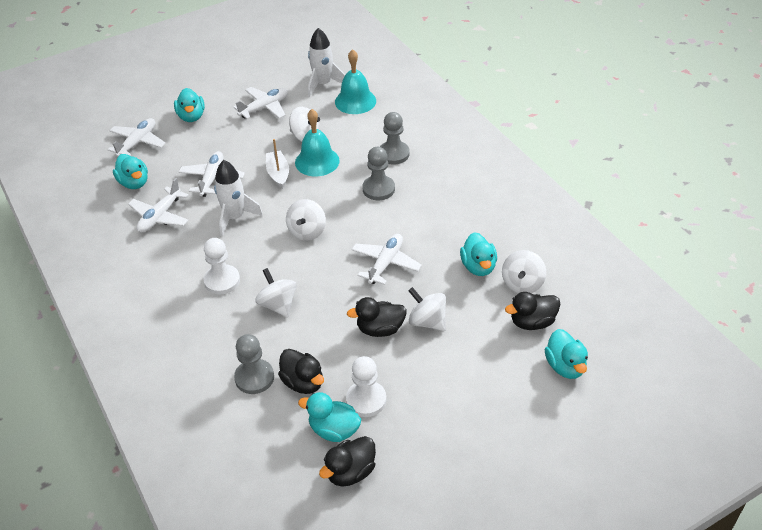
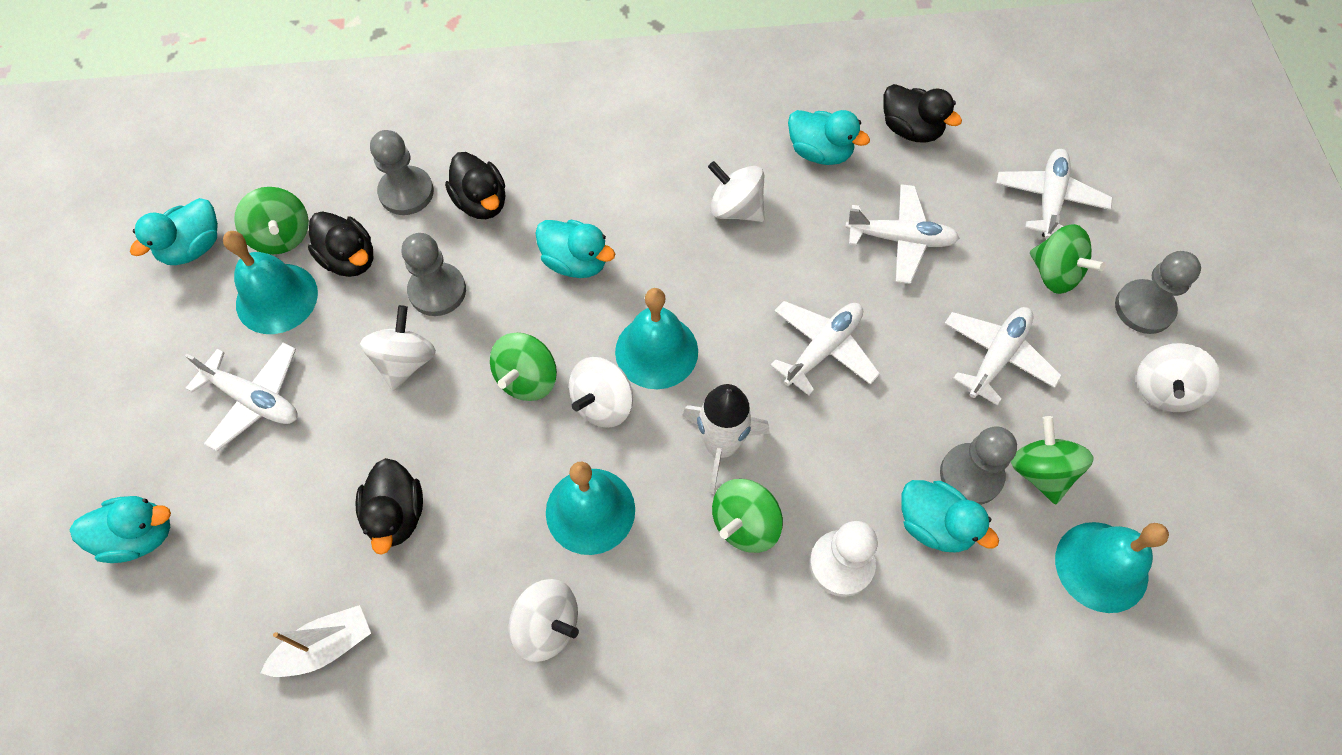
green spinning top: none = 0 -> [234,187,309,254] [490,333,557,401] [712,479,783,553] [1011,416,1094,504] [1030,224,1105,294] = 5
grey pawn: [234,334,274,394] [362,147,395,200] [380,112,410,165] = 3 -> [370,130,434,215] [402,233,466,316] [940,426,1017,505] [1115,251,1201,334] = 4
turquoise bell: [295,109,340,176] [335,49,376,114] = 2 -> [223,231,318,334] [546,462,635,555] [615,288,698,389] [1055,522,1169,613] = 4
white pawn: [204,238,240,295] [346,356,386,417] = 2 -> [809,521,878,597] = 1
white rocket: [214,160,263,236] [308,28,345,97] = 2 -> [682,384,770,494] = 1

